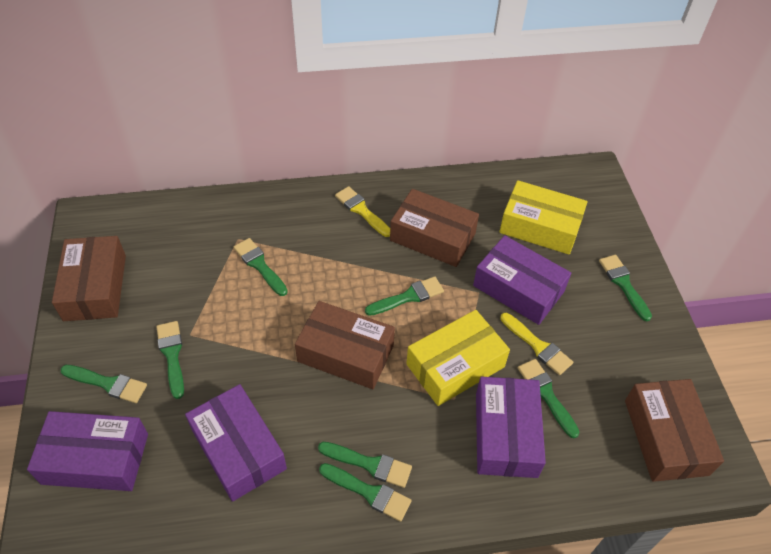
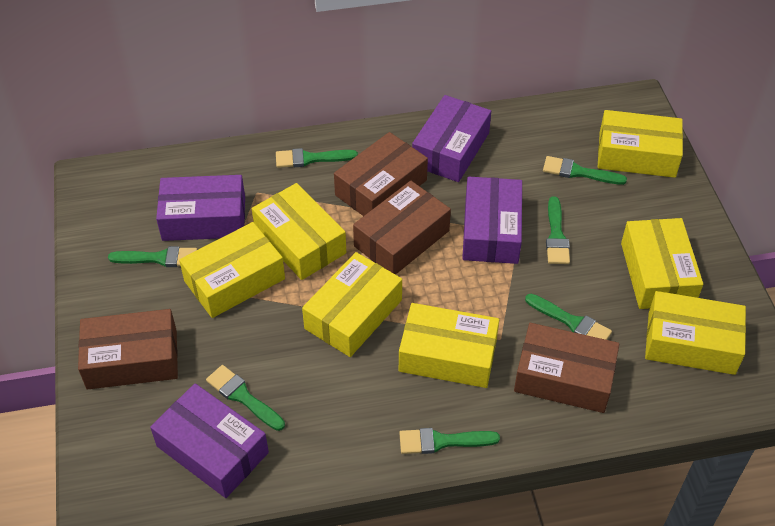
green brush: [60,365,147,403] [156,321,184,399] [234,238,288,296] [318,442,412,488] [319,463,412,522] [365,276,444,316] [518,359,579,439] [599,255,652,321] = 8 -> [108,246,197,267] [206,365,285,431] [276,148,358,168] [399,428,500,454] [525,294,612,340] [543,156,627,185] [546,197,570,264] = 7
yellow box: [406,310,510,406] [499,180,588,255] = 2 -> [179,222,285,318] [252,183,346,280] [302,252,402,357] [399,303,499,388] [598,110,683,178] [621,218,703,309] [645,291,746,375] = 7
yellow brush: [335,186,390,237] [500,313,573,375] = 2 -> none = 0

